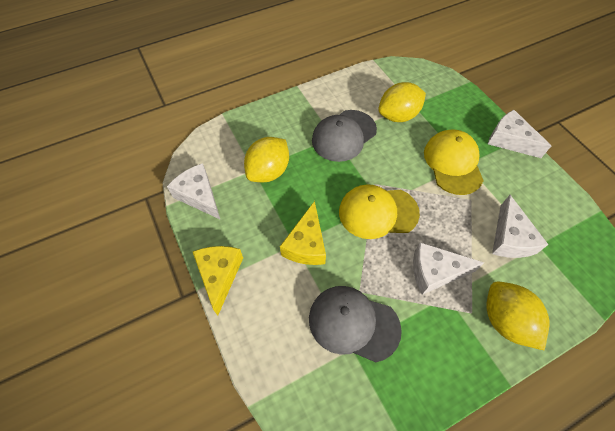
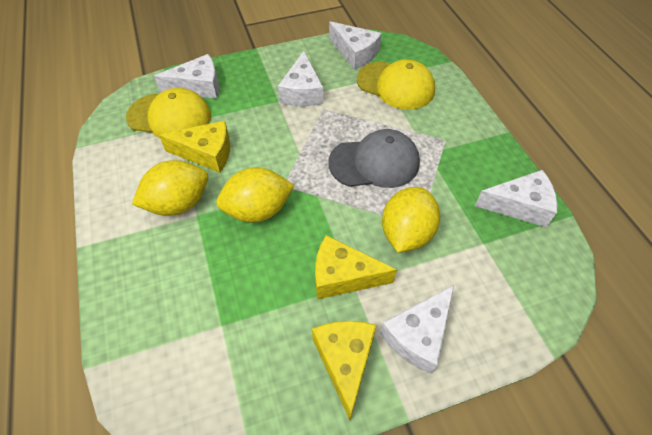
grey cap: [309,286,402,362] [312,110,377,162] = 2 -> [329,129,420,188] = 1
white cheese: [167,163,221,220] [413,242,484,295] [488,110,551,158] [492,195,549,258] = 4 -> [154,54,219,99] [278,51,323,106] [329,21,382,70] [380,285,454,374] [475,170,557,227] = 5
yellow cheese: [193,246,243,316] [280,201,326,265] = 2 -> [159,121,230,173] [312,321,377,420] [315,235,397,299] = 3

